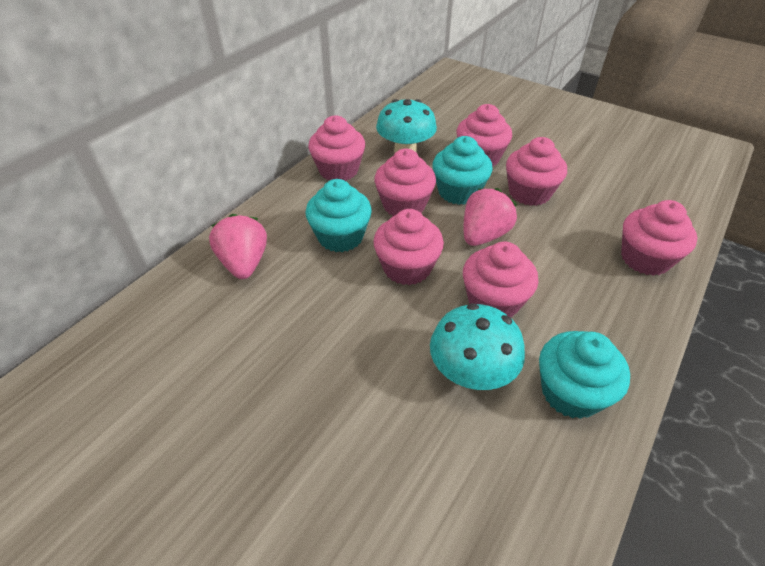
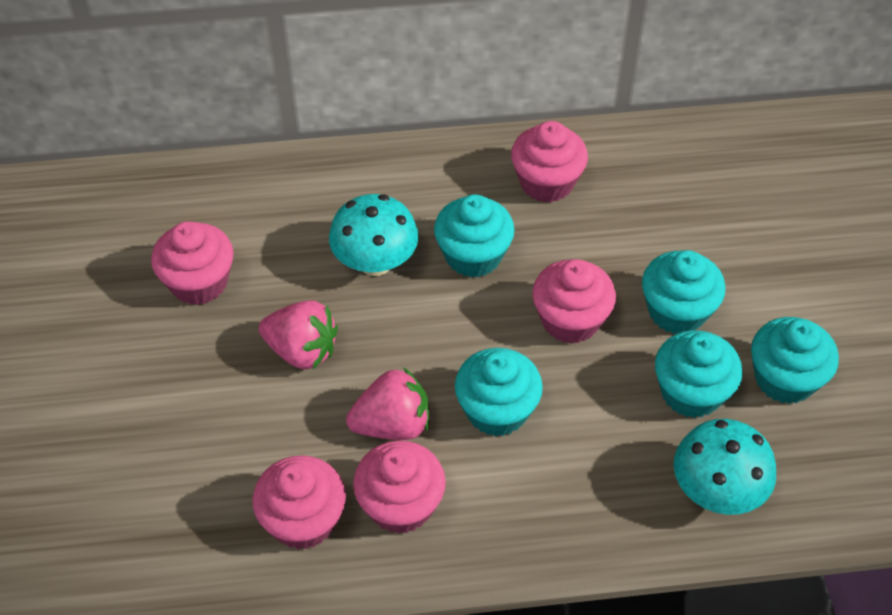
pink cupcake: [308,116,365,181] [373,209,444,285] [374,149,436,216] [457,104,512,167] [463,242,538,317] [506,137,567,206] [621,200,698,276] = 7 -> [151,221,233,305] [253,455,346,549] [353,440,446,534] [511,121,588,203] [532,259,616,344] = 5
turquoise cupcake: [305,179,372,252] [432,136,493,205] [539,331,630,419] = 3 -> [434,194,515,278] [455,348,543,437] [642,250,725,334] [655,330,742,418] [751,317,839,404] = 5

